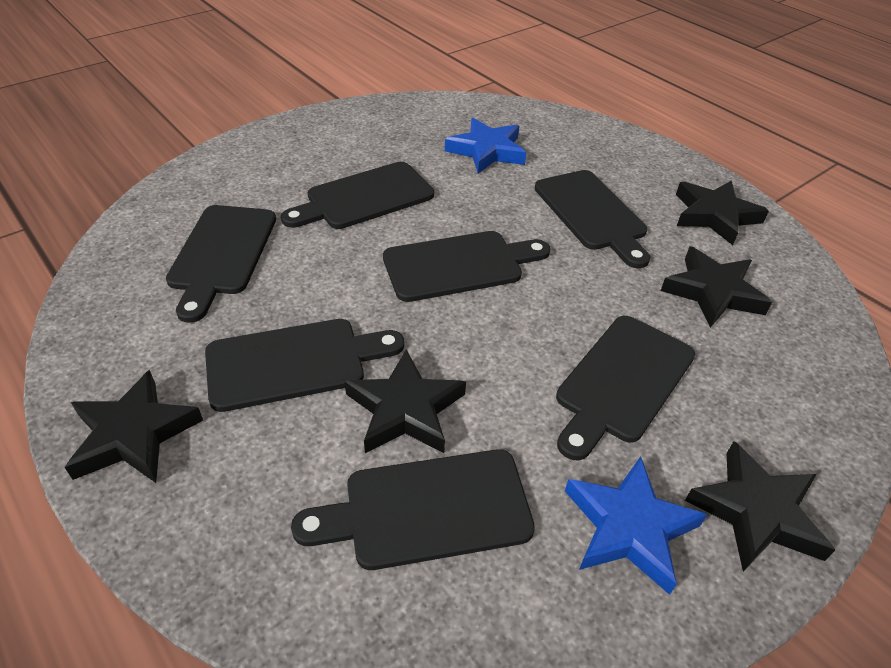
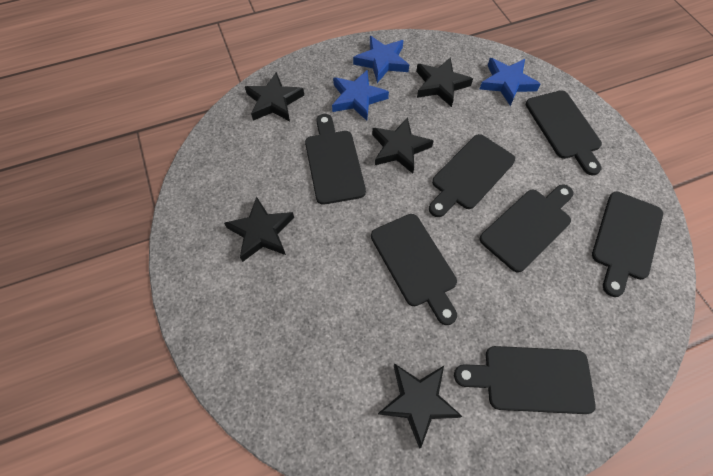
blue star: [445,118,527,174] [565,456,708,595] = 2 -> [332,70,389,121] [353,36,409,83] [480,58,540,106] = 3

